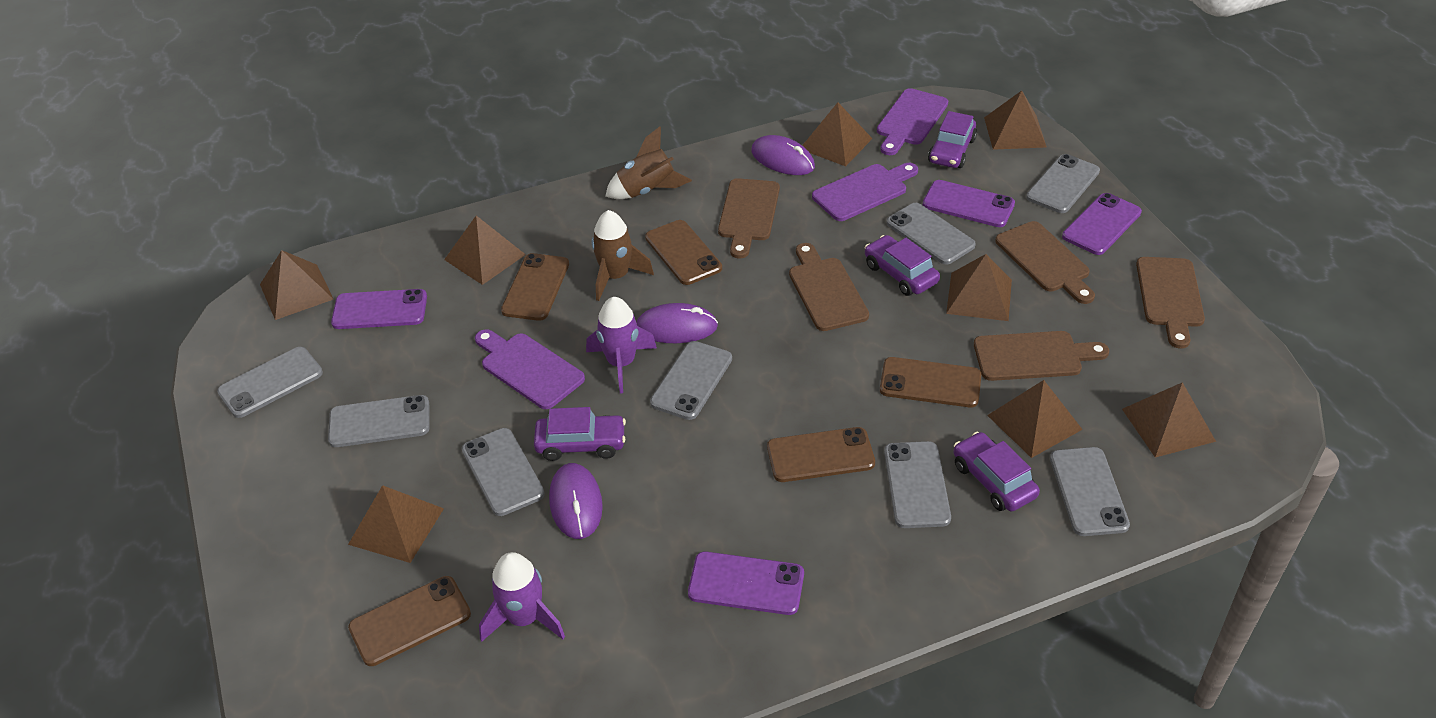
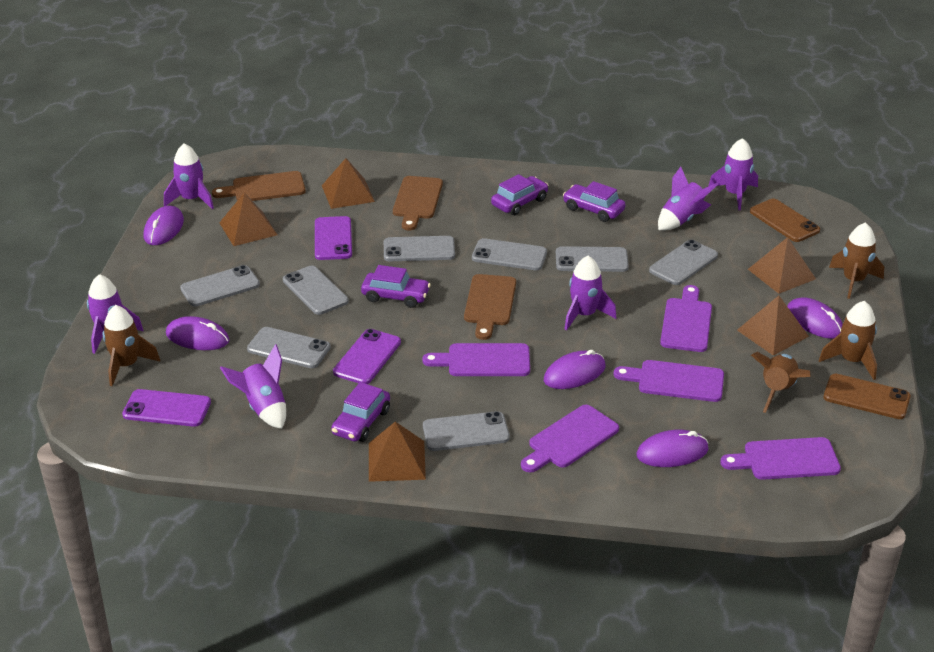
brown cutting board: [718,178,780,258] [789,243,869,331] [974,331,1109,381] [995,221,1095,304] [1136,257,1205,349] = 5 -> [212,171,306,201] [393,176,443,230] [464,274,516,340] = 3
brown phone: [348,576,471,666] [501,253,569,321] [645,220,722,285] [767,427,875,482] [880,357,981,407] = 5 -> [750,199,820,242] [824,374,911,419] = 2
brown pyramid: [260,250,334,320] [348,485,444,563] [444,216,526,285] [802,102,873,166] [946,254,1012,321] [984,91,1047,150] [987,380,1083,458] [1122,382,1216,458] = 8 -> [219,192,278,246] [322,158,375,209] [369,422,426,482] [737,296,809,356] [748,237,816,294] = 5
brown rocket: [592,210,654,301] [606,127,692,199] = 2 -> [103,305,160,386] [751,352,811,413] [819,301,877,380] [829,222,884,299] = 4
purple cutting board: [475,329,585,409] [812,163,918,221] [877,88,948,155] = 3 -> [422,343,530,376] [521,405,619,472] [614,360,724,402] [660,285,712,352] [720,437,841,480] = 5
purple mouse: [549,463,603,539] [636,303,718,343] [751,135,815,175] = 3 -> [144,206,184,245] [166,316,229,350] [544,350,606,389] [636,430,709,467] [787,298,843,339] = 5
purple phone: [331,289,427,329] [688,551,804,615] [923,180,1015,227] [1062,193,1142,255] = 4 -> [122,389,211,427] [315,216,352,260] [333,329,401,384] = 3
purple rocket: [479,552,565,642] [586,297,657,393] = 2 -> [87,274,144,354] [164,143,214,209] [220,344,286,429] [564,256,616,331] [658,167,718,230] [709,138,758,210] = 6

